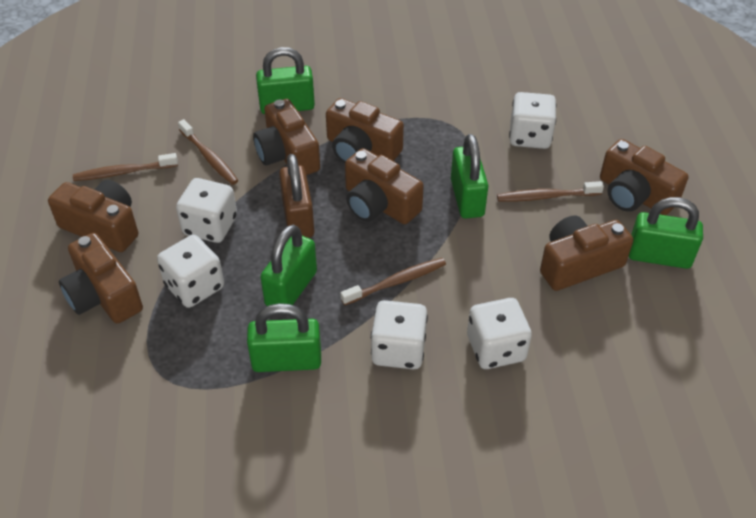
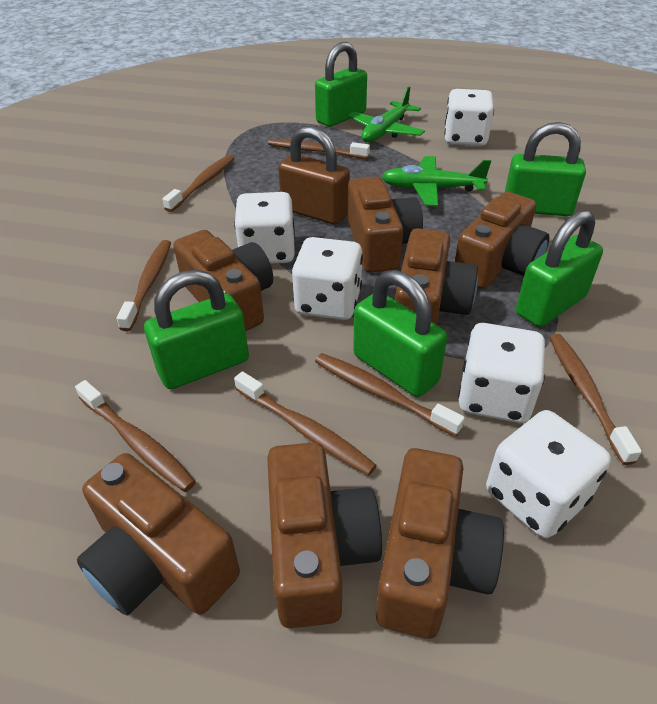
brown toothbrush: [73,153,178,181] [178,119,238,185] [340,258,446,305] [497,181,604,202] = 4 -> [75,380,196,492] [116,240,171,331] [162,155,235,212] [234,371,377,476] [268,139,370,159] [315,353,465,437] [549,334,642,465] = 7
green plane: none = 0 -> [348,87,425,142] [382,156,491,206] = 2

